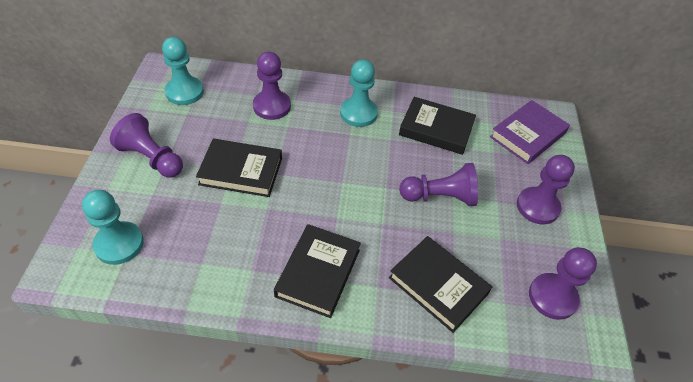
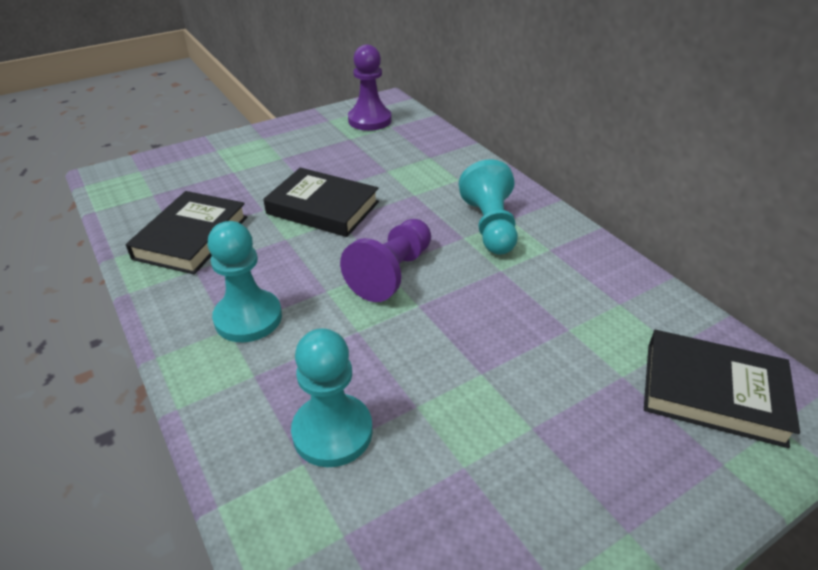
black book: [196,139,282,197] [274,224,361,318] [389,236,492,333] [399,97,476,155] = 4 -> [126,191,247,274] [263,167,379,237] [644,330,800,448] = 3
purple book: [490,100,570,164] = 1 -> none = 0
purple pawn: [110,113,183,178] [253,52,291,120] [399,163,478,206] [517,155,575,224] [529,247,597,320] = 5 -> [340,219,431,302] [348,44,391,131] = 2

